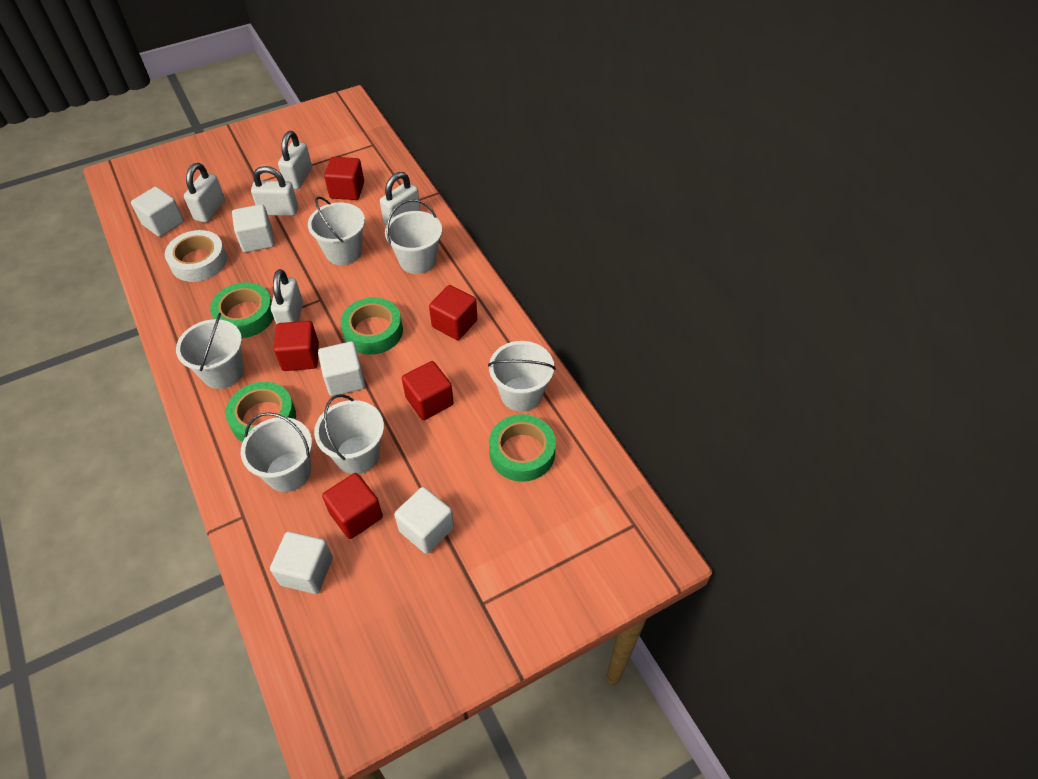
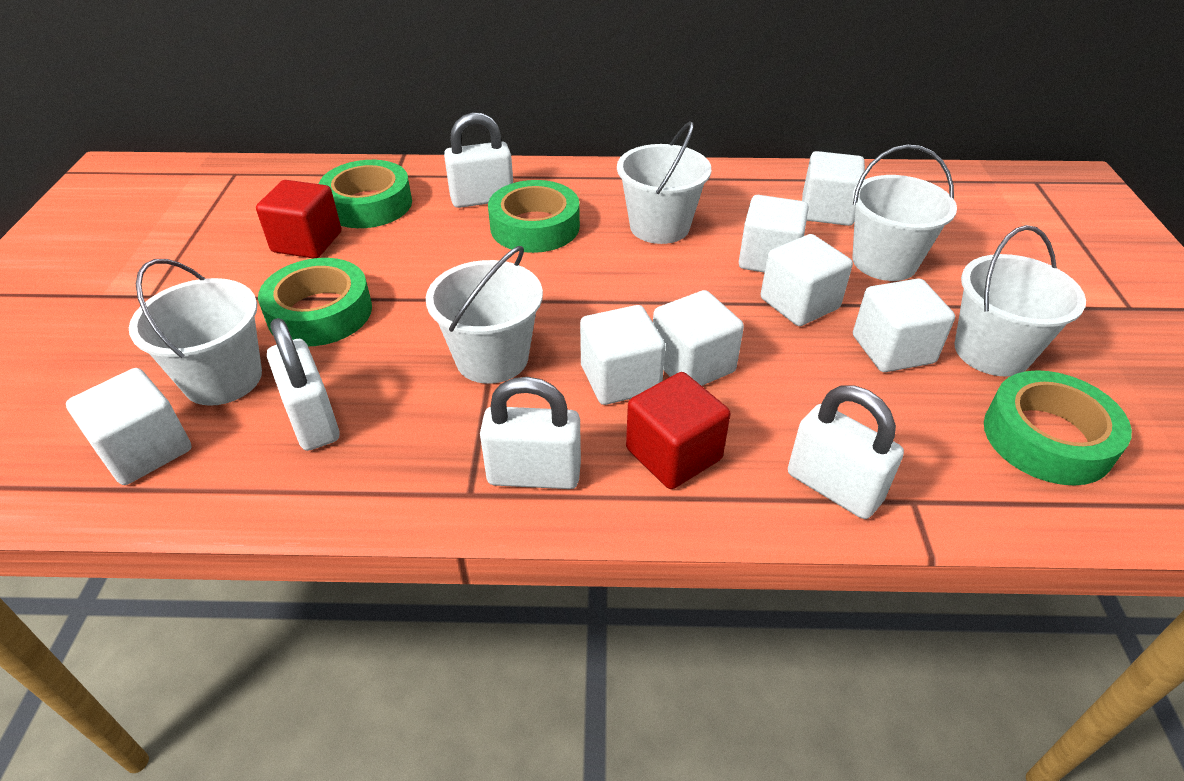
red cube: [274,321,319,371] [322,473,383,539] [324,157,364,200] [402,361,454,420] [429,285,477,340] = 5 -> [256,180,341,258] [626,372,731,489] = 2
white bucket: [176,313,244,389] [241,412,312,492] [308,196,365,265] [314,394,384,474] [385,200,442,274] [488,341,555,412] = 6 -> [129,259,262,406] [426,246,543,384] [617,121,711,244] [852,145,957,281] [954,225,1086,377] = 5
white cube: [131,187,184,237] [232,204,274,253] [270,531,333,594] [318,341,365,396] [394,487,454,554] = 5 -> [66,368,191,485] [580,305,666,405] [653,290,744,386] [739,195,809,273] [761,234,853,326] [802,151,865,226] [853,278,955,372] = 7
white padlock: [184,163,225,223] [251,166,298,216] [271,269,303,325] [278,131,312,190] [380,172,421,225] = 5 -> [267,318,340,451] [444,112,513,208] [480,377,581,489] [788,385,904,519] = 4
white tape: [165,230,227,282] = 1 -> none = 0

